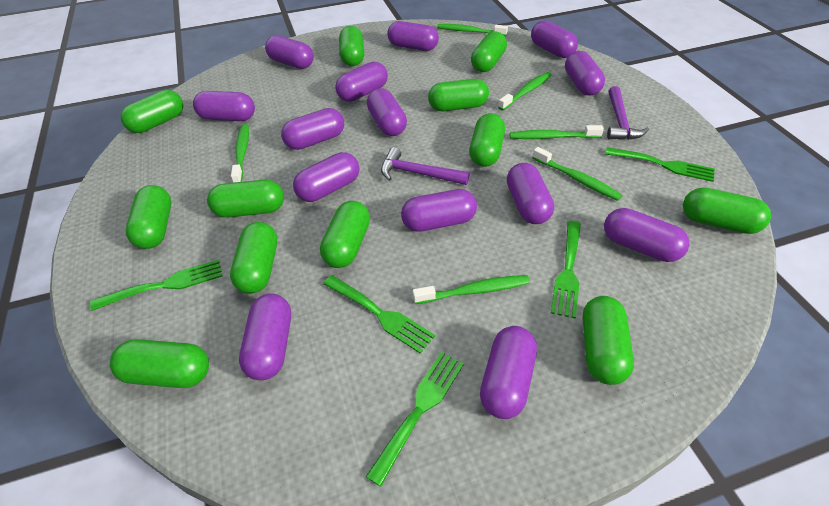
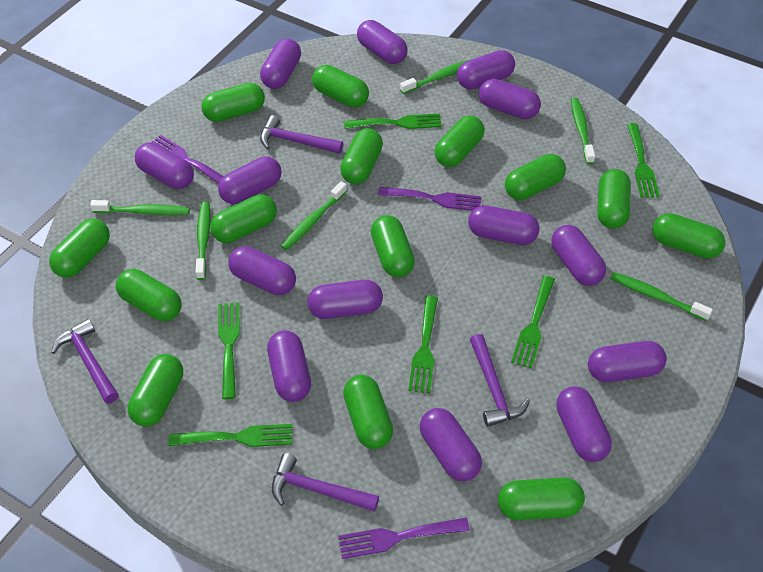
green capsule: [110,339,209,388] [121,90,183,133] [126,185,171,249] [207,180,284,217] [230,222,277,294] [320,201,370,268] [339,26,364,66] [428,79,489,111] [469,113,505,167] [471,32,507,72] [582,296,634,385] [683,187,771,234] = 12 -> [49,218,110,278] [116,269,182,321] [128,354,183,427] [201,83,265,122] [210,195,277,243] [312,65,369,108] [340,128,383,184] [343,375,393,449] [371,215,415,277] [435,115,485,167] [498,477,585,520] [505,154,566,200] [597,169,631,229] [652,213,725,259] = 14
green fork: [90,260,223,311] [323,275,435,354] [366,352,464,487] [551,221,581,318] [605,147,715,182] = 5 -> [169,424,292,447] [218,302,240,399] [344,114,442,129] [408,296,438,394] [511,276,555,369] [627,123,660,198] = 6
purple fork: none = 0 -> [151,135,224,184] [338,518,470,559] [378,187,482,211] = 3
purple hammer: [381,147,470,185] [607,86,649,140] = 2 -> [51,319,119,404] [260,115,343,154] [272,453,379,512] [470,334,530,427] = 4

